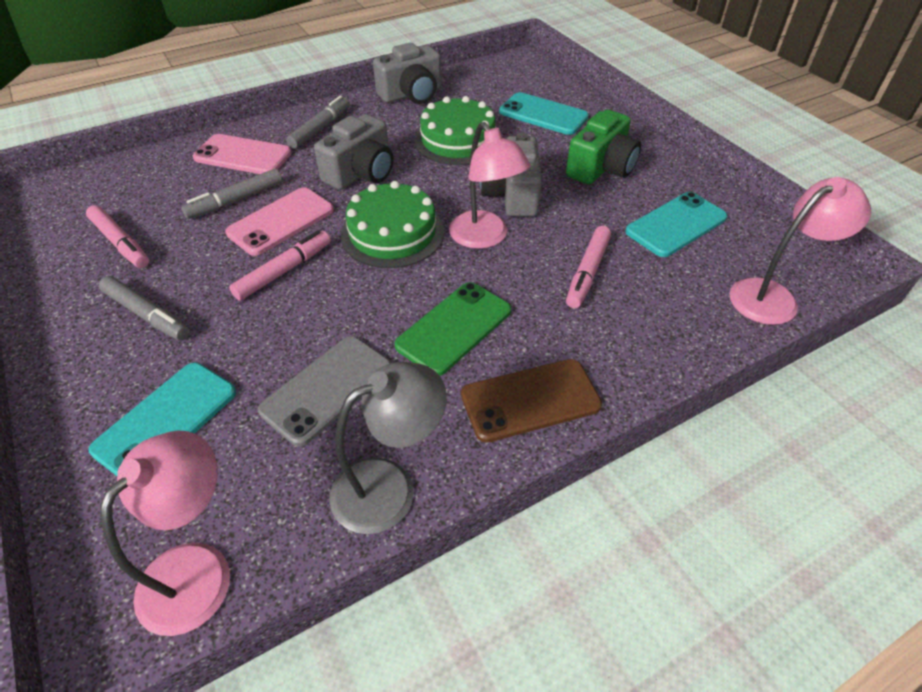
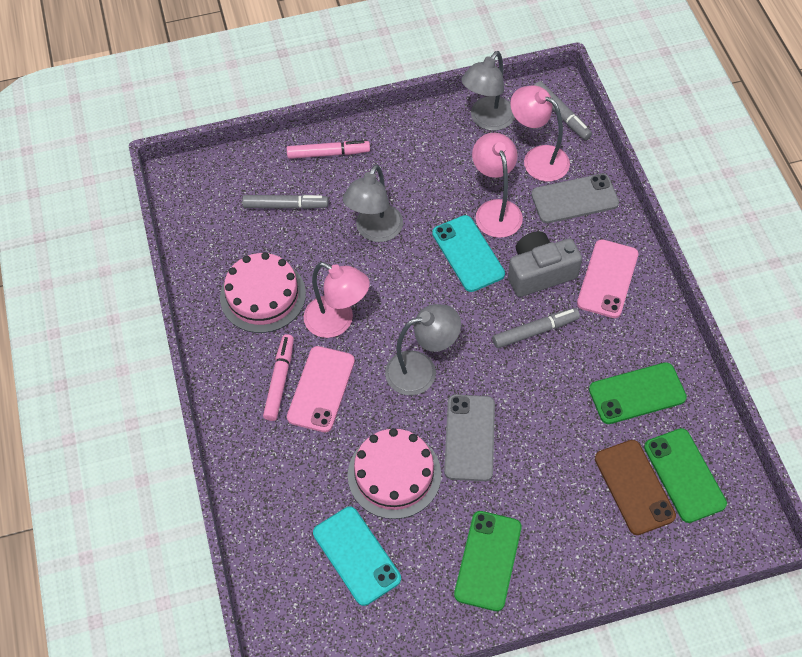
green cake: [341,181,444,268] [414,96,496,165] = 2 -> none = 0
green camera: [566,110,641,185] = 1 -> none = 0
green phone: [394,282,511,376] = 1 -> [454,511,522,611] [589,362,687,424] [644,428,727,523] = 3
grey camera: [314,114,394,190] [373,43,441,104] [479,133,542,217] = 3 -> [508,231,582,297] = 1
grey lamp: [330,362,447,534] = 1 -> [343,164,403,242] [385,304,461,395] [461,51,515,131] = 3
grey phone: [258,336,391,447] = 1 -> [444,395,495,481] [531,174,619,223] = 2
pink cake: none = 0 -> [220,252,306,333] [348,428,441,519] = 2
pink marker: [86,205,149,268] [229,230,331,300] [566,226,611,308] = 3 -> [263,334,294,421] [287,140,370,159] = 2
turquoise phone: [89,363,236,476] [499,92,589,135] [625,192,727,257] = 3 -> [313,507,401,606] [432,215,505,292] = 2

